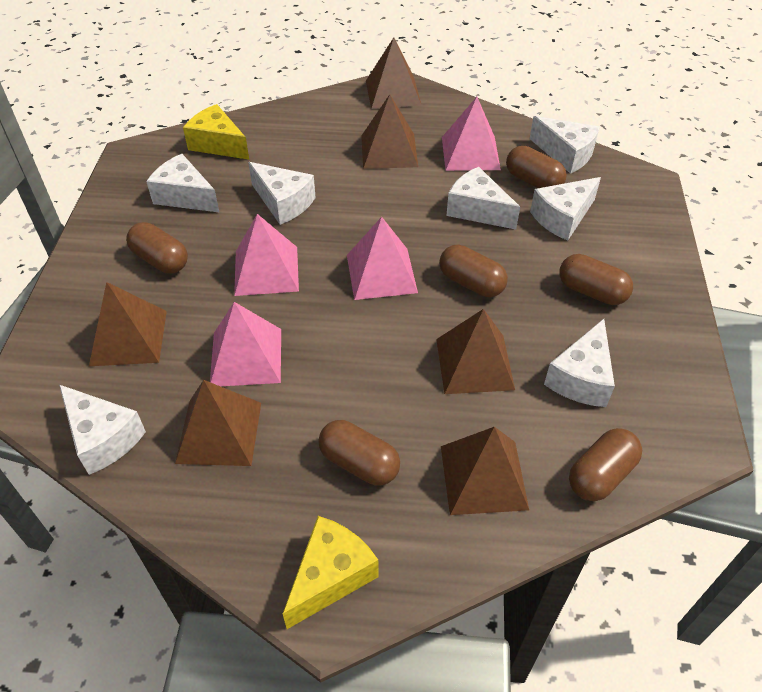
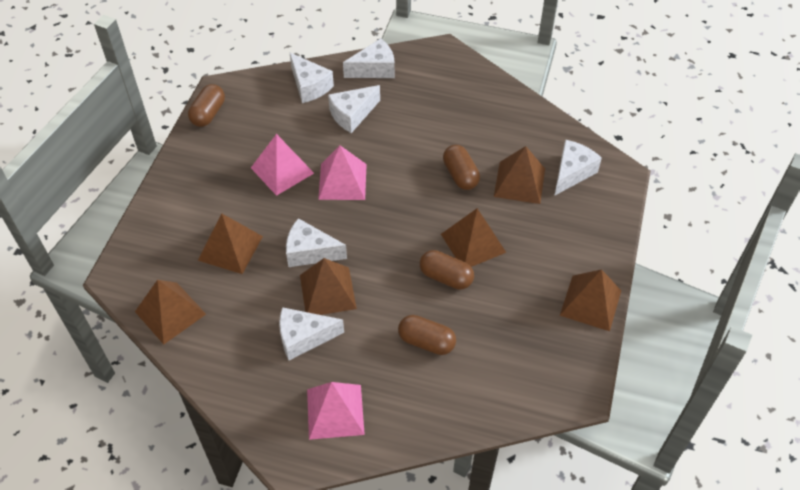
brown capsule: [126,222,188,274] [318,420,400,486] [439,245,508,297] [506,146,567,188] [559,254,633,305] [569,428,642,501] = 6 -> [188,84,225,127] [398,315,456,355] [420,250,474,290] [443,145,480,190] = 4
pink pyramid: [210,302,281,386] [234,214,299,296] [347,217,418,300] [442,97,501,171] = 4 -> [251,134,314,196] [307,382,365,440] [318,145,367,200] = 3
white cheese: [59,385,146,475] [146,154,220,213] [248,162,316,225] [446,167,520,230] [530,116,600,174] [530,177,601,241] [544,319,615,407] = 7 -> [279,307,344,360] [286,218,347,267] [290,53,334,103] [328,85,380,133] [343,38,395,78] [554,140,602,196] = 6
yellow cheese: [183,104,249,160] [283,516,378,629] = 2 -> none = 0

